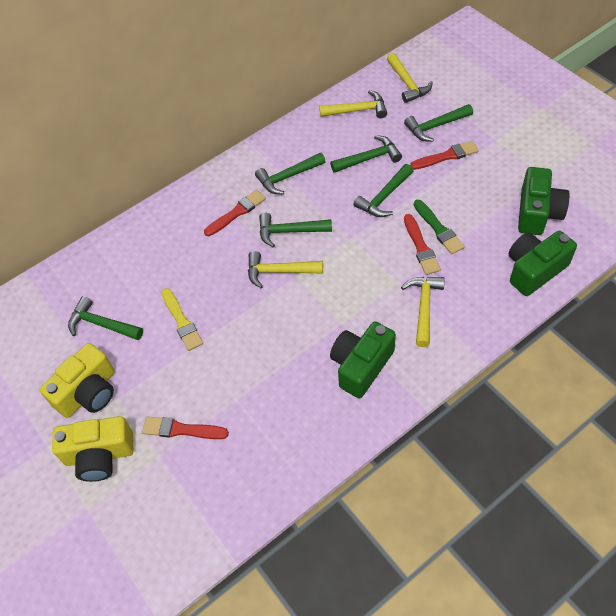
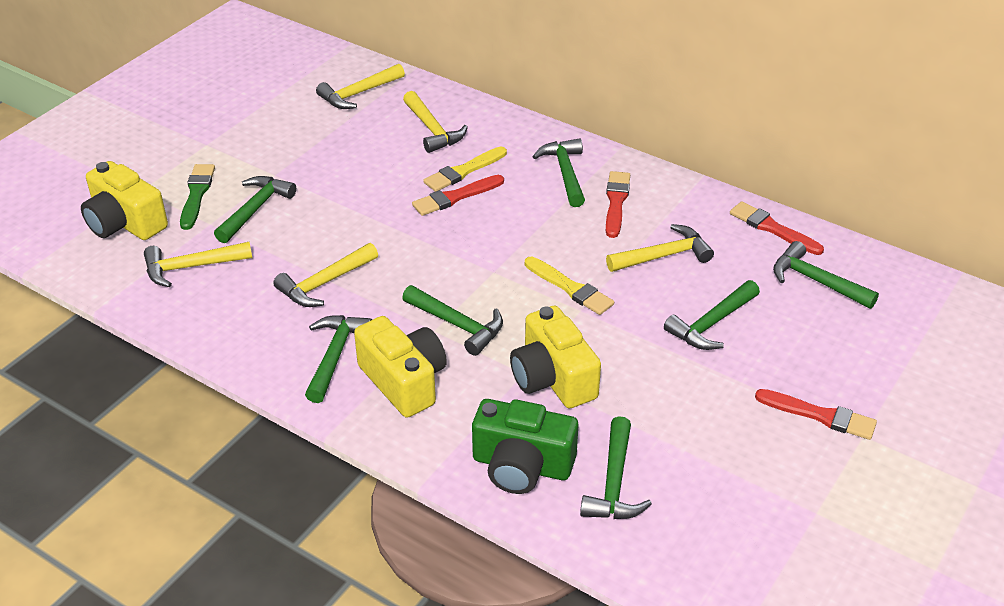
green camera: [330,322,396,398] [509,231,577,296] [518,167,569,235] = 3 -> [472,399,578,494] = 1
green hammer: [68,296,143,340] [255,153,326,194] [259,213,332,247] [330,135,402,173] [353,164,413,217] [404,104,473,142] = 6 -> [214,176,296,243] [305,315,372,403] [402,285,503,356] [532,138,585,207] [580,416,652,519] [664,280,760,350] [773,241,879,309] = 7
yellow brush: [162,288,203,351] = 1 -> [423,146,507,192] [525,257,614,315] = 2
yellow camera: [39,343,115,418] [52,416,134,482] = 2 -> [81,161,168,240] [354,316,447,418] [510,306,601,409] = 3
yellow hammer: [248,251,323,288] [319,90,387,118] [387,53,433,103] [401,277,445,347] = 4 -> [144,242,252,287] [273,243,378,307] [316,64,405,109] [403,91,468,153] [606,224,714,272] = 5

